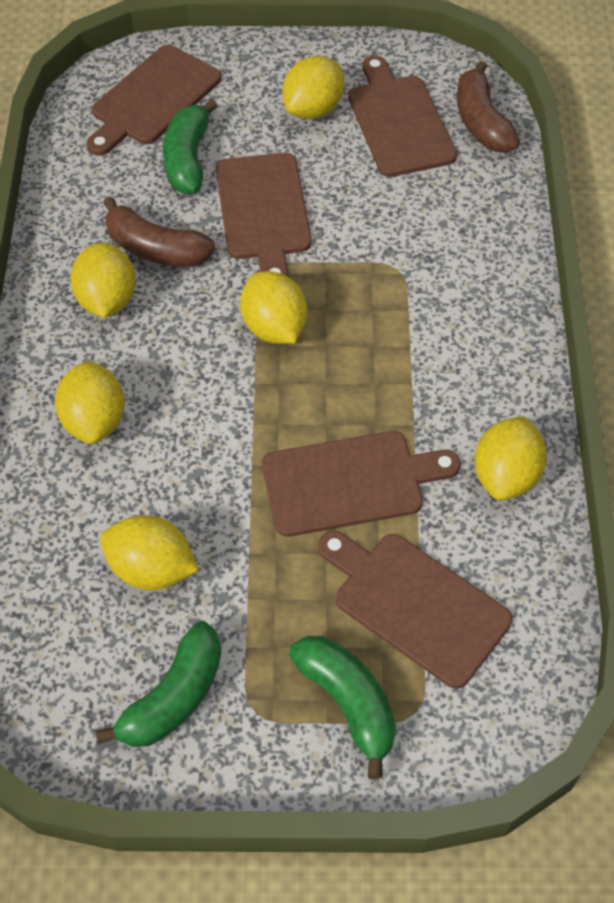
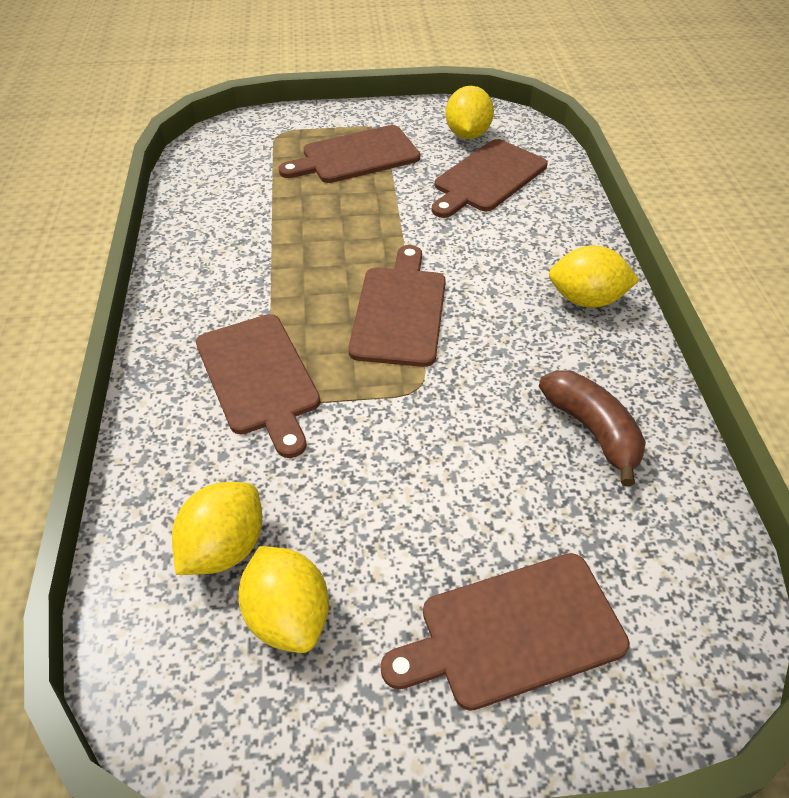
brown banana: [103,196,216,267] [457,61,520,153] = 2 -> [539,370,646,486] = 1
green banana: [95,621,221,747] [163,99,218,194] [289,636,396,779] = 3 -> none = 0
yellow lemon: [55,360,125,444] [70,242,136,318] [100,515,199,590] [240,271,307,344] [282,56,344,119] [475,416,547,500] = 6 -> [172,482,262,575] [238,546,329,653] [445,86,494,139] [549,245,639,308] = 4

